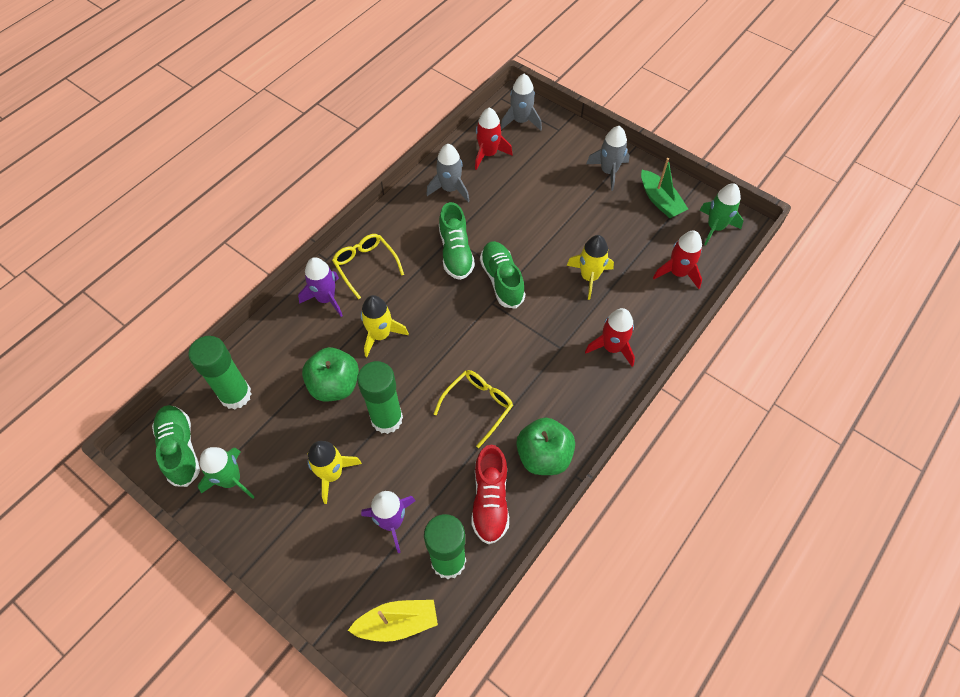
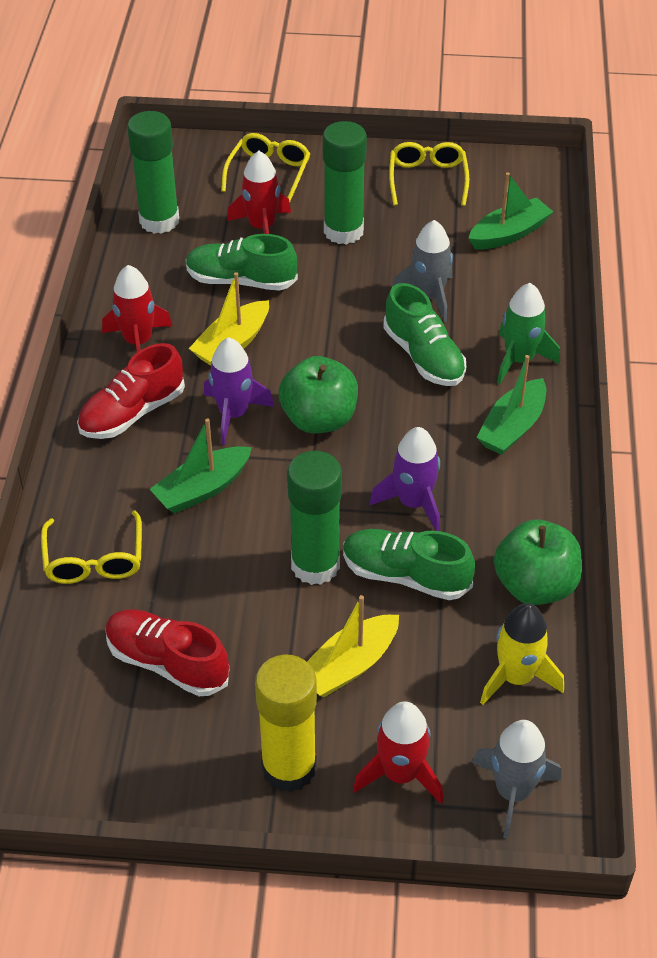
green boat: [641,158,688,218] = 1 -> [150,418,252,513] [469,172,553,250] [476,355,546,455] = 3
green rocket: [198,447,254,499] [700,183,743,245] = 2 -> [497,283,560,384] = 1
grey rocket: [426,144,469,202] [501,74,542,131] [586,126,629,191] = 3 -> [392,220,453,322] [472,720,561,838] = 2
red shoe: [471,445,509,544] = 1 -> [77,343,185,439] [105,610,229,696] = 2
yellow boat: [348,600,438,642] = 1 -> [189,272,269,365] [307,595,399,697] = 2
yellow glasses: [332,234,404,299] [434,370,513,448] = 2 -> [41,510,142,584] [221,133,310,202] [389,142,469,206] = 3
yellow glue stick: none = 0 -> [255,655,317,792] = 1
yellow rocket: [307,441,362,504] [361,295,409,357] [567,235,614,300] = 3 -> [480,603,564,705] = 1

